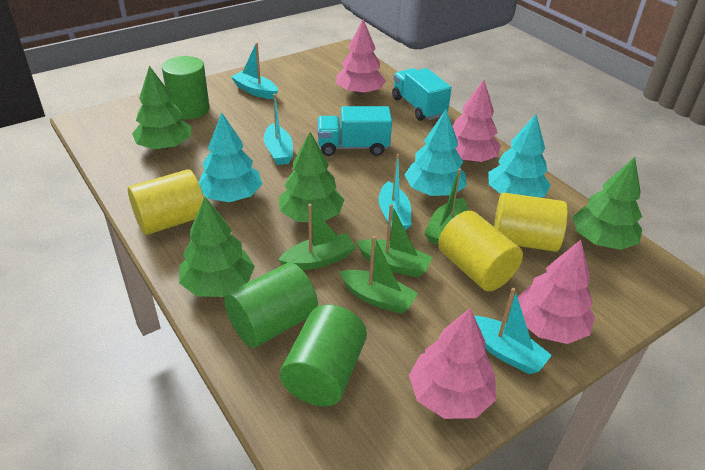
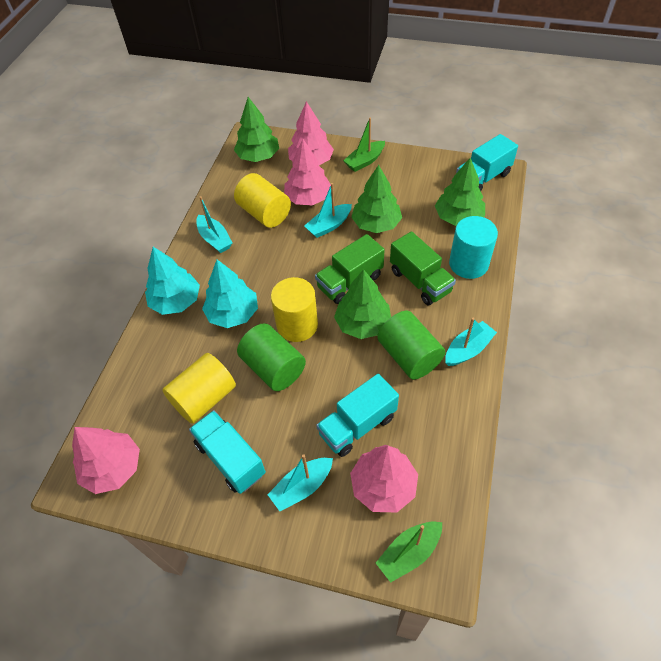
green boat: [278,204,356,270] [339,236,418,314] [356,204,433,277] [424,168,468,245] = 4 -> [343,118,385,172] [376,522,442,583] = 2
green cylinder: [162,56,210,119] [224,263,318,348] [280,304,367,406] = 3 -> [237,323,306,391] [377,311,445,380] = 2
green truck: none = 0 -> [315,234,385,304] [390,231,456,305] = 2
turquoise cylinder: none = 0 -> [449,216,498,279] = 1
turquoise tree: [199,112,262,202] [405,110,466,196] [488,114,551,198] = 3 -> [145,247,200,315] [202,259,258,328] = 2
turquoise truck: [318,106,392,156] [392,68,452,121] = 2 -> [189,410,266,494] [316,374,399,457] [456,134,518,191] = 3

